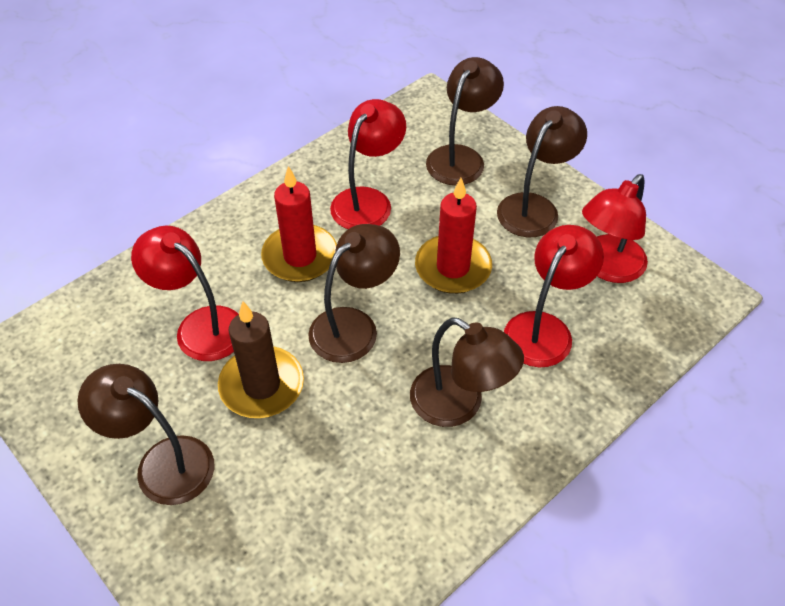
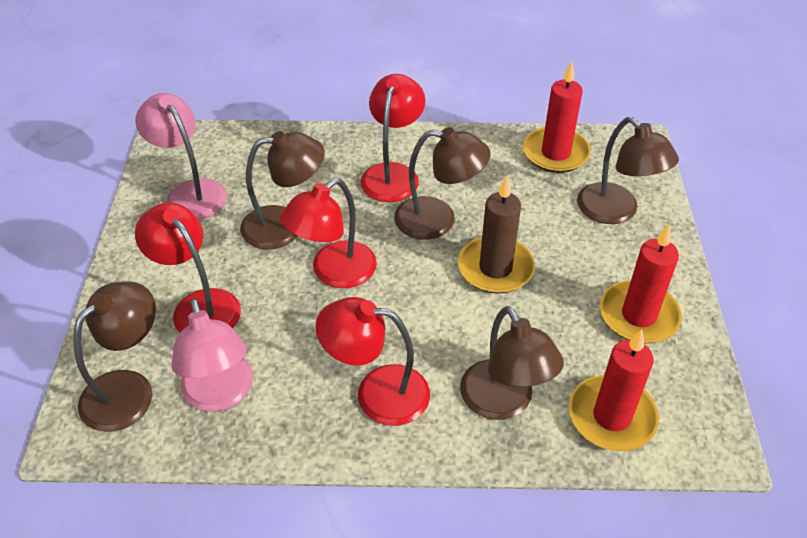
pink lamp: none = 0 -> [135,93,227,220] [172,298,253,411] = 2
red candle: [261,166,337,282] [415,178,492,294] = 2 -> [523,61,591,173] [569,329,659,451] [600,225,682,344] = 3

